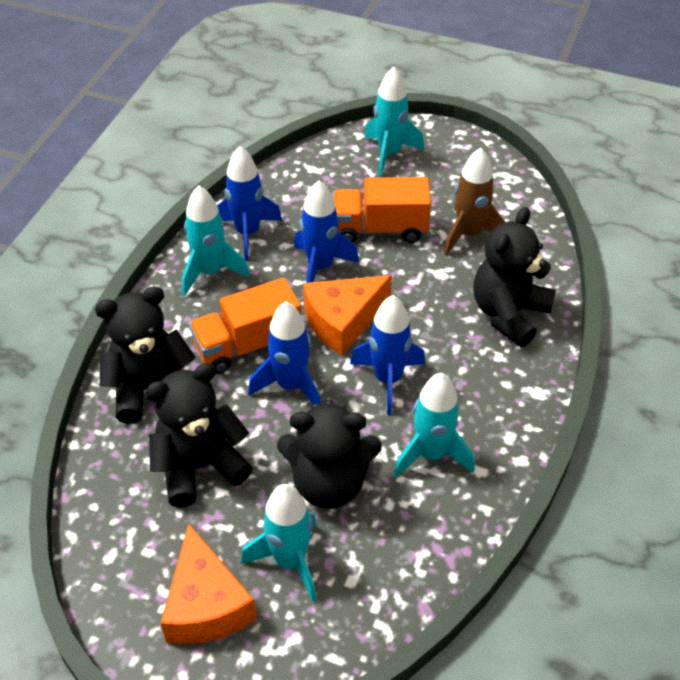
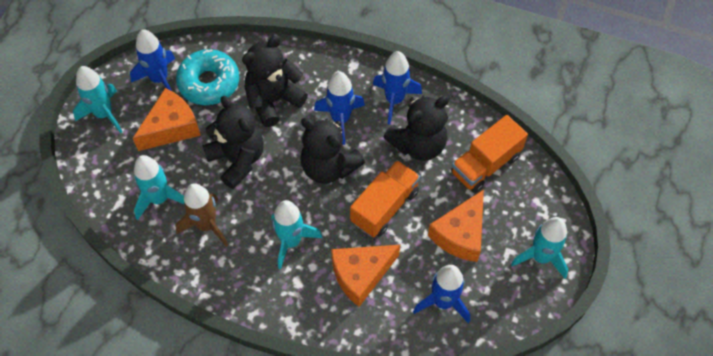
orange cheese: [160,524,257,644] [303,275,392,356] = 2 -> [133,88,201,151] [331,245,400,307] [428,190,484,262] = 3
turquoise donut: none = 0 -> [176,49,239,105] = 1

